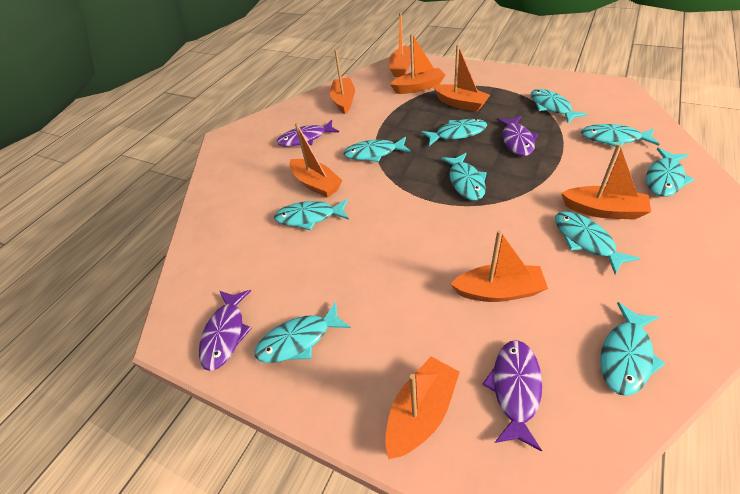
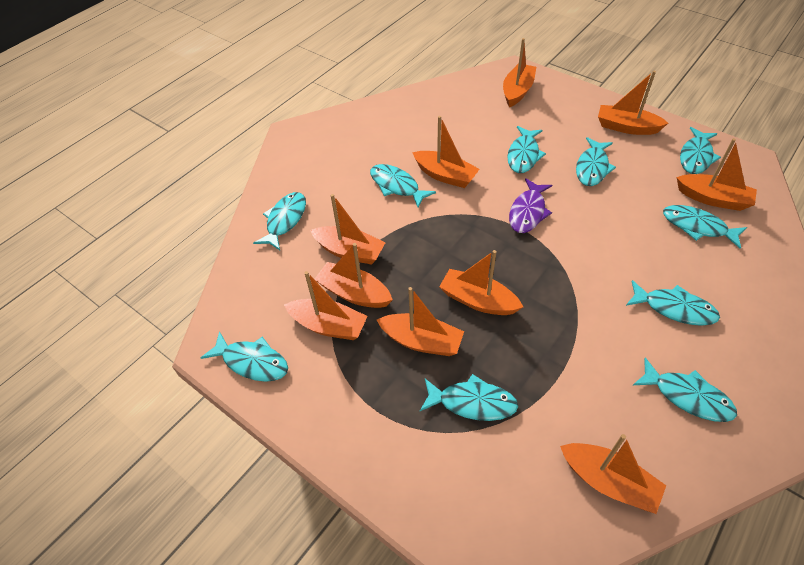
orange boat: [290,123,343,198] [330,49,355,114] [385,356,460,459] [389,12,411,77] [390,33,445,94] [434,44,490,112] [451,230,548,302] [561,144,651,220] = 8 -> [284,271,368,340] [310,194,386,265] [314,243,393,308] [377,287,464,356] [412,116,480,188] [439,250,523,315] [503,38,536,107] [560,434,666,514] [598,70,668,135] [677,138,757,211] = 10
purple fish: [199,290,252,371] [277,120,339,146] [482,340,542,452] [497,116,538,156] = 4 -> [509,178,552,233] = 1

